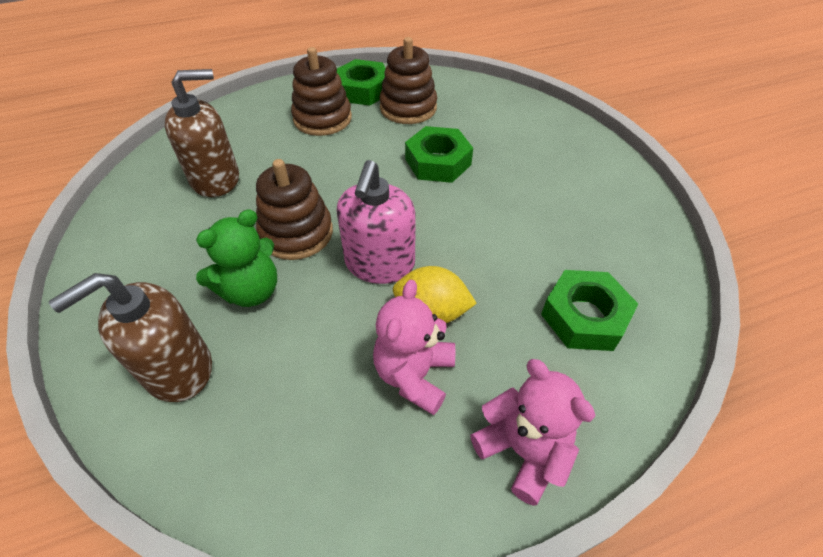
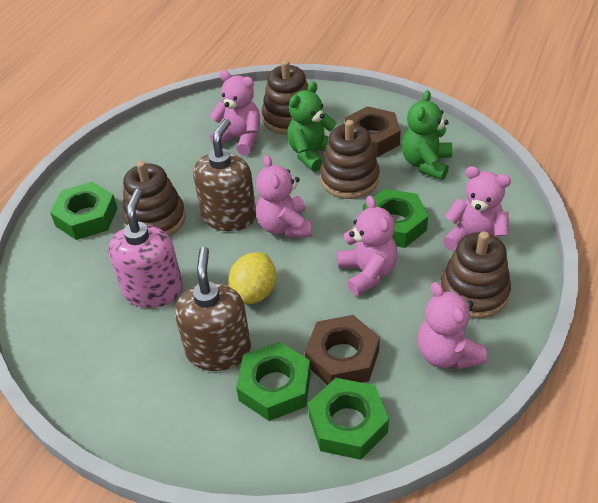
brown nut: none = 0 -> [305,315,380,385] [345,106,401,157] = 2
brown stacking toy: [256,159,333,260] [291,47,352,136] [379,37,437,124] = 3 -> [123,161,186,236] [262,60,308,135] [320,120,379,199] [440,232,511,318] = 4
green nut: [337,59,386,106] [405,126,473,183] [541,270,638,351] = 3 -> [50,182,118,240] [236,342,311,421] [308,378,389,460] [363,189,428,248] = 4
green teddy bear: [196,210,277,307] = 1 -> [287,82,337,172] [402,90,453,180] = 2
pink teddy bear: [373,280,455,415] [470,359,596,506] = 2 -> [210,70,260,156] [256,155,312,238] [337,196,397,296] [418,282,487,370] [443,166,511,251] = 5

